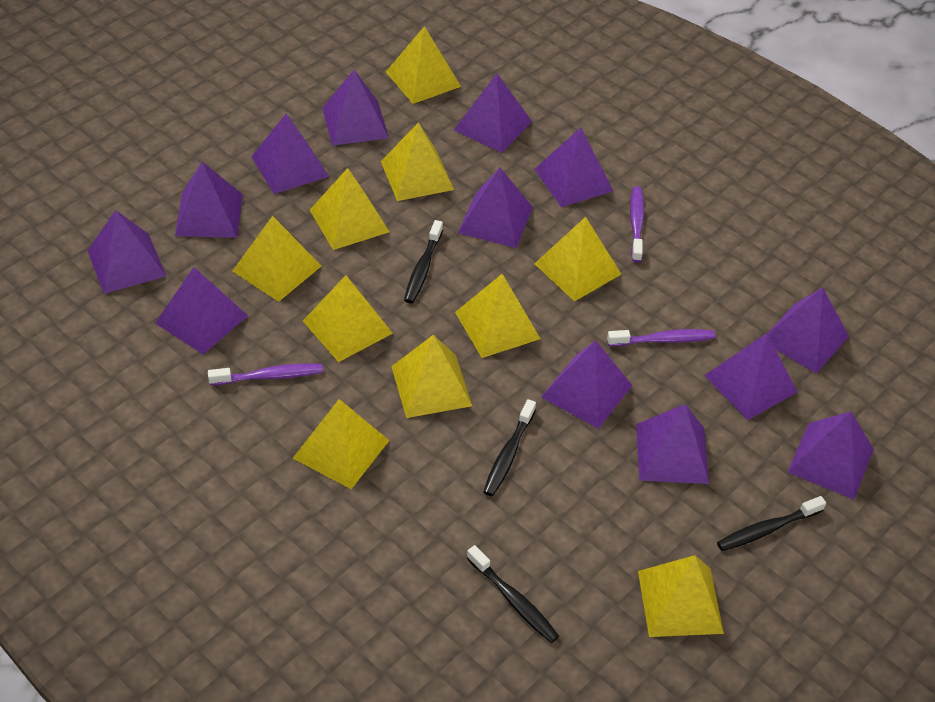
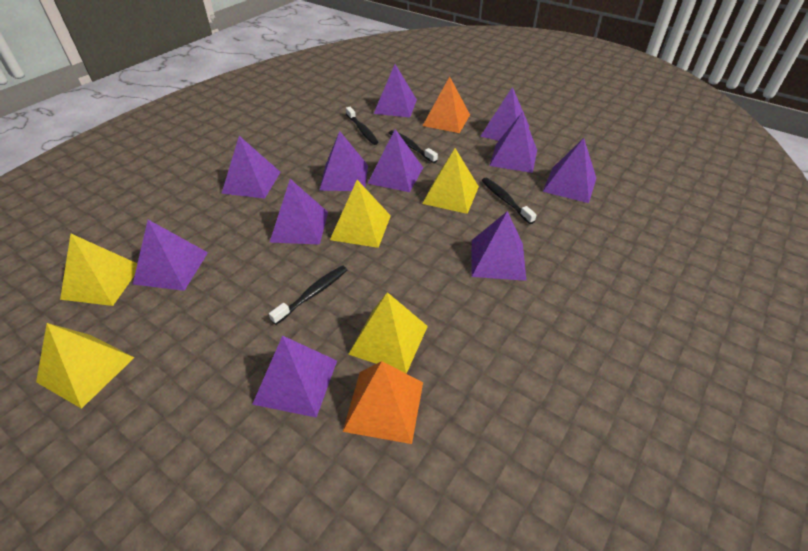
orange pyramid: none = 0 -> [343,361,423,444] [423,76,470,133] = 2
purple pyramid: [87,210,166,294] [155,267,248,355] [175,162,243,238] [252,113,329,194] [322,70,389,145] [454,73,532,153] [458,168,533,248] [535,128,613,207] [541,340,633,429] [636,404,709,484] [704,333,798,420] [767,287,849,374] [788,411,874,500] = 13 -> [133,220,208,291] [221,136,280,198] [252,335,337,418] [270,179,328,245] [319,131,368,191] [367,129,423,192] [374,64,417,117] [471,211,526,281] [480,87,529,141] [490,112,537,173] [543,138,596,203] = 11
purple toothbrush: [208,363,323,385] [607,329,715,346] [630,186,644,262] = 3 -> none = 0
yellow pyramid: [233,216,321,302] [293,399,390,489] [303,275,393,362] [310,168,390,250] [381,122,454,201] [386,26,461,104] [391,335,472,418] [455,274,541,358] [534,217,621,302] [638,555,724,637] = 10 -> [36,323,135,409] [60,234,137,306] [330,180,391,248] [348,292,428,374] [422,148,479,214] = 5

